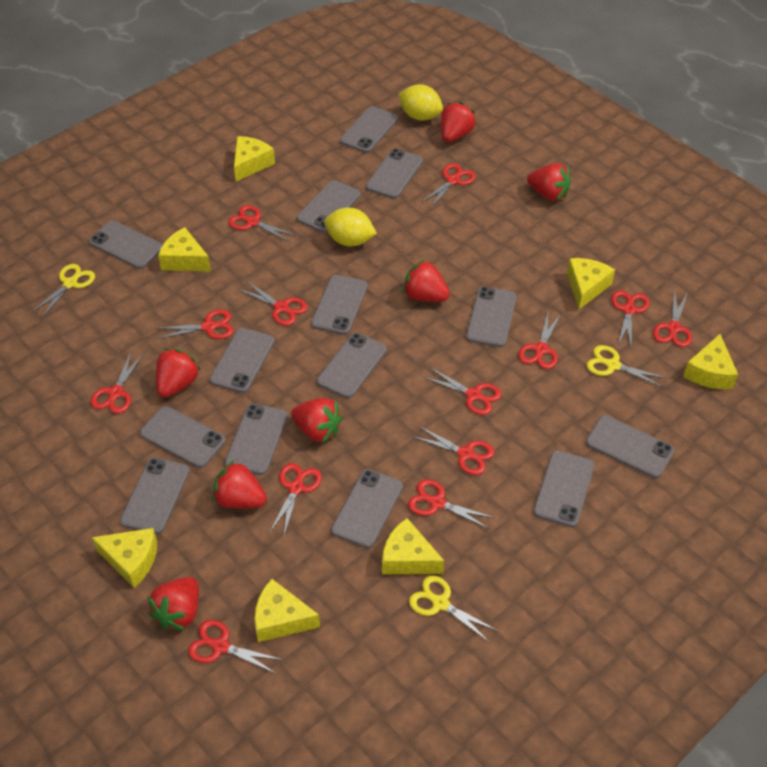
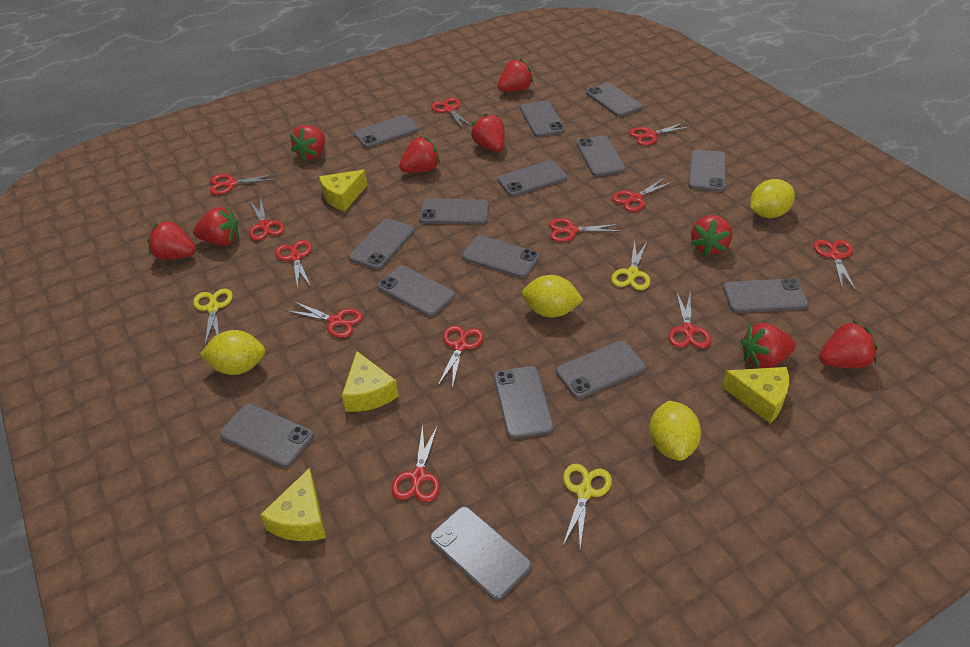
grey phone: [89,221,163,269] [120,458,190,534] [140,406,226,468] [210,328,275,393] [225,404,288,475] [297,180,361,232] [311,275,368,335] [317,333,387,398] [331,469,403,548] [340,106,398,153] [366,149,423,199] [466,287,517,347] [533,450,595,527] [586,415,674,478] = 14 -> [220,404,314,468] [349,218,415,270] [354,115,419,148] [377,266,455,317] [419,198,489,225] [430,506,532,600] [462,235,540,278] [494,366,554,439] [497,160,567,197] [520,100,565,137] [556,341,646,399] [576,136,626,177] [586,82,642,117] [688,150,726,192] [723,278,809,313] = 15
red scissors: [91,352,144,414] [156,309,234,339] [188,620,283,673] [228,205,297,242] [238,281,308,326] [269,463,322,535] [408,479,495,529] [412,425,494,475] [421,163,476,208] [423,367,502,415] [518,313,561,369] [611,290,649,346] [653,291,692,347] = 13 -> [210,174,276,195] [249,199,285,240] [275,240,312,289] [287,301,363,338] [391,424,440,502] [431,98,473,129] [438,325,484,389] [549,218,622,242] [612,177,673,212] [629,122,690,146] [668,291,711,349] [813,240,856,291] = 12
red strawberry: [148,577,199,631] [156,348,200,398] [212,460,267,509] [291,398,342,443] [403,259,450,302] [441,102,476,142] [527,163,571,201] = 7 -> [147,220,196,260] [193,207,239,246] [290,125,325,161] [399,137,440,173] [471,114,505,152] [498,59,533,92] [691,215,733,256] [740,323,796,368] [819,321,878,368] = 9
yellow cheese: [92,528,157,588] [158,227,211,271] [234,136,275,182] [255,579,320,642] [382,518,444,574] [567,258,615,309] [683,334,738,389] = 7 -> [260,468,326,541] [319,170,368,211] [342,351,399,412] [722,367,789,423] = 4
yellow lemon: [324,208,377,246] [398,84,443,121] = 2 -> [200,330,265,375] [522,275,583,318] [649,401,701,461] [750,179,795,218] = 4

